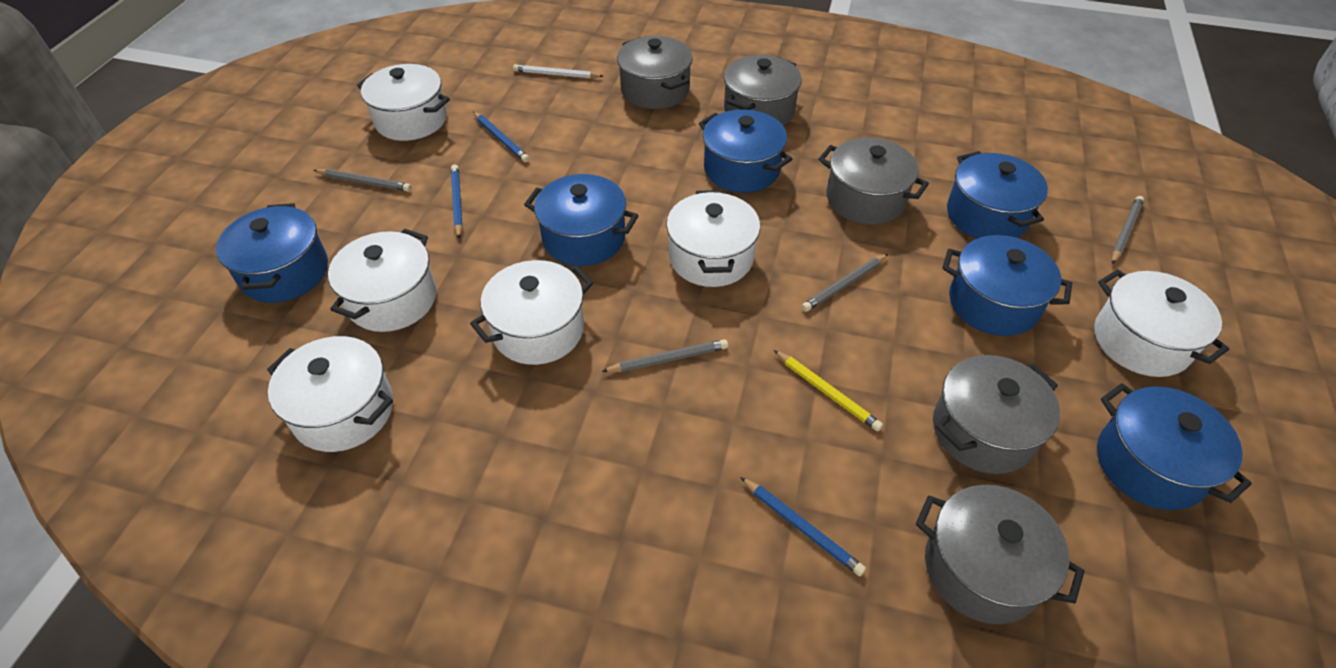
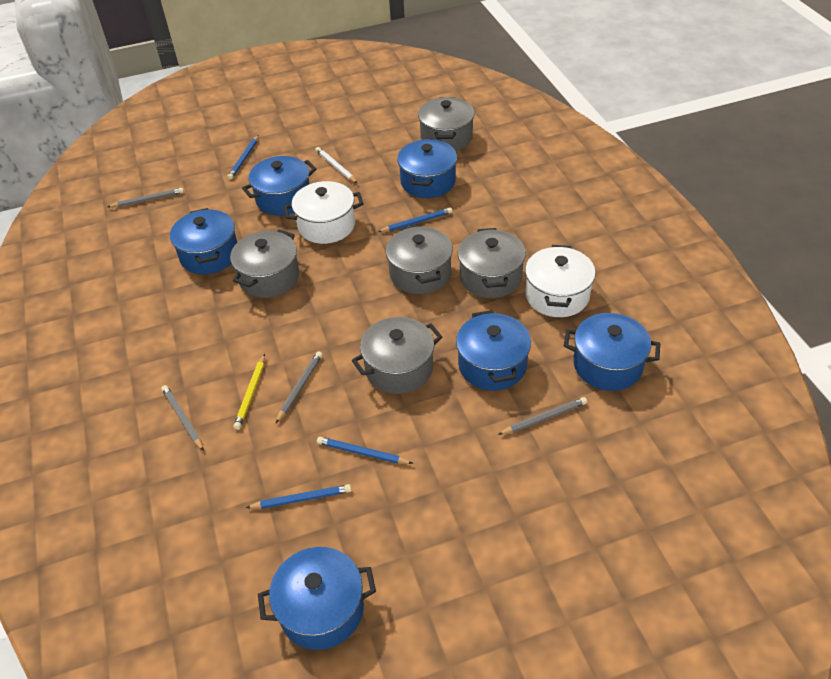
blue pencil: [451,164,463,238] [473,112,529,162] [740,477,866,576] = 3 -> [228,136,258,180] [246,484,352,509] [317,437,413,464] [378,207,452,232] = 4
white pot: [267,336,393,452] [328,229,436,332] [357,64,450,141] [470,260,593,365] [666,190,760,287] [1094,269,1229,377] = 6 -> [284,181,363,244] [525,245,596,317] = 2

